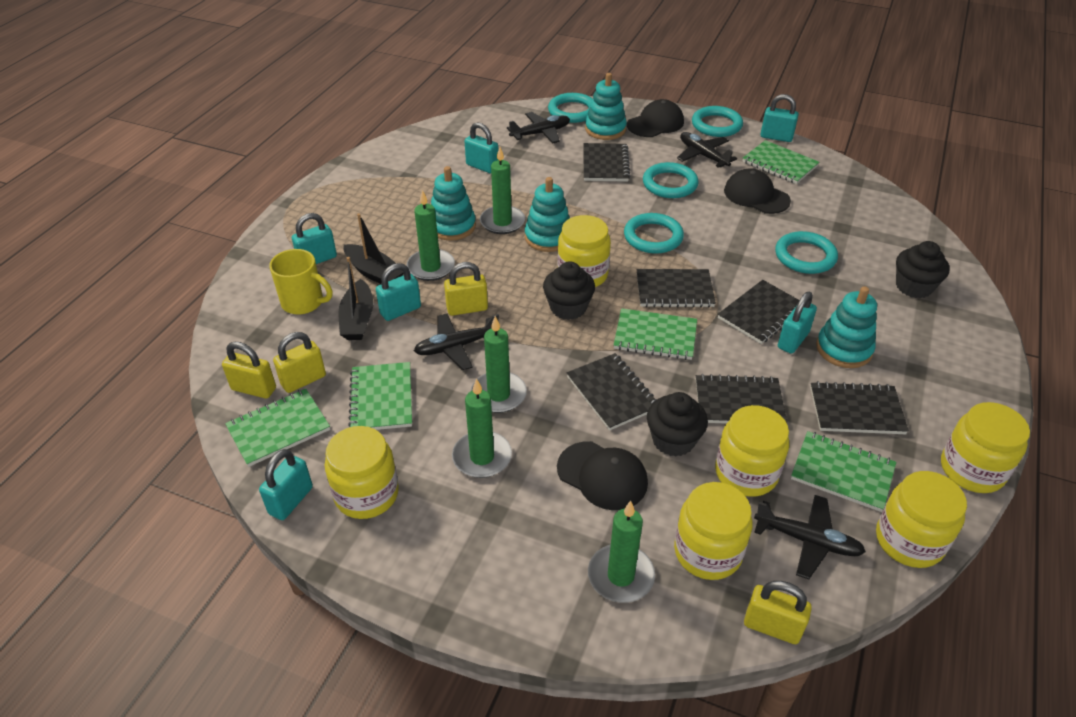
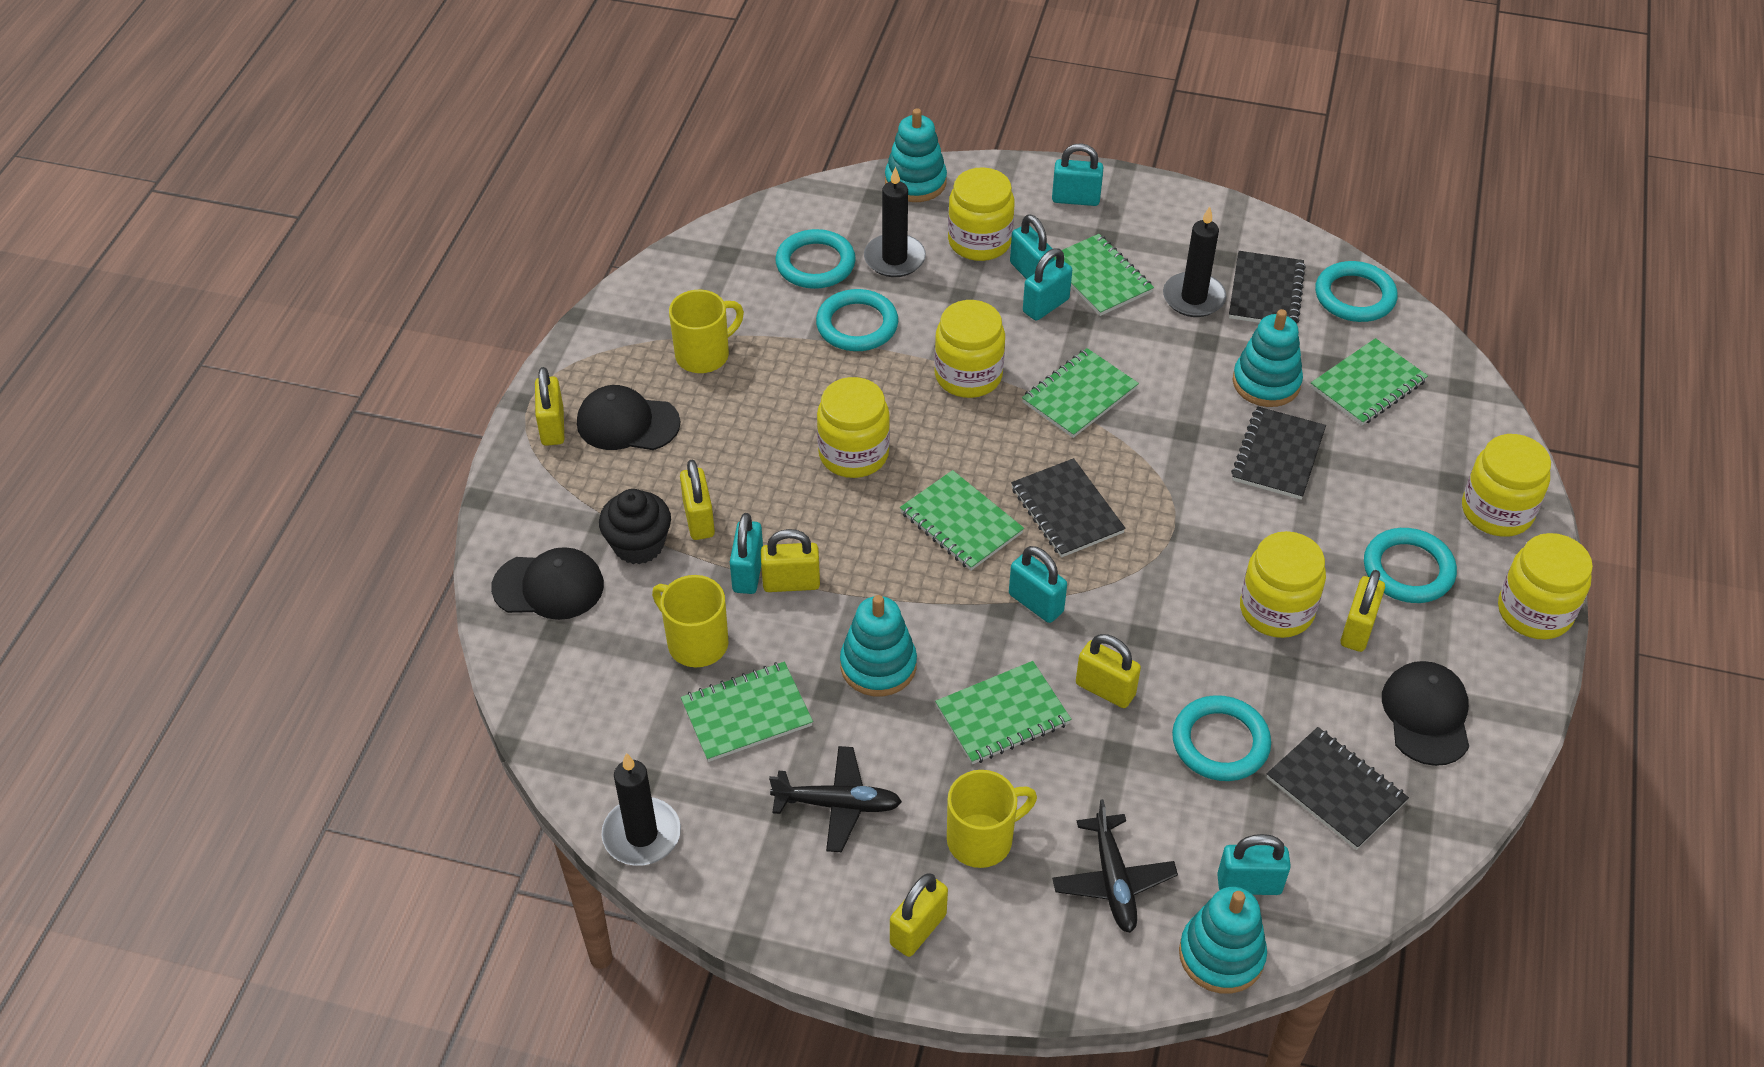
black boat: [338,257,373,340] [343,213,404,284] = 2 -> none = 0
black candle: none = 0 -> [601,753,681,866] [864,167,926,277] [1163,206,1226,317] = 3
black cupcake: [543,261,595,320] [647,392,708,457] [896,241,950,298] = 3 -> [599,489,671,564] = 1
black notebook: [567,353,657,431] [583,143,631,182] [637,269,716,308] [696,374,787,424] [718,280,799,344] [810,381,909,434] = 6 -> [1011,458,1126,558] [1229,251,1306,324] [1231,406,1326,500] [1267,727,1409,850] = 4
black plane: [414,314,499,370] [507,112,570,144] [677,132,737,168] [754,495,866,579] = 4 -> [769,746,902,852] [1052,799,1178,933] = 2
green candle: [406,190,455,281] [452,378,512,478] [471,316,527,413] [480,147,525,234] [588,501,655,603] = 5 -> none = 0
green notebook: [225,389,330,467] [348,362,412,430] [614,308,697,360] [743,140,819,184] [791,431,896,512] = 5 -> [681,662,813,762] [900,470,1024,571] [935,661,1071,764] [1022,348,1139,438] [1054,234,1154,316] [1311,338,1428,426] = 6
yellow mug: [269,249,332,314] = 1 -> [652,575,728,667] [669,290,744,373] [947,770,1037,868] = 3
yellow padlock: [222,342,276,399] [273,332,326,393] [444,262,488,316] [744,581,812,644] = 4 -> [535,367,564,446] [680,460,715,540] [761,529,820,592] [890,874,948,957] [1076,634,1141,708] [1341,570,1385,652] = 6

